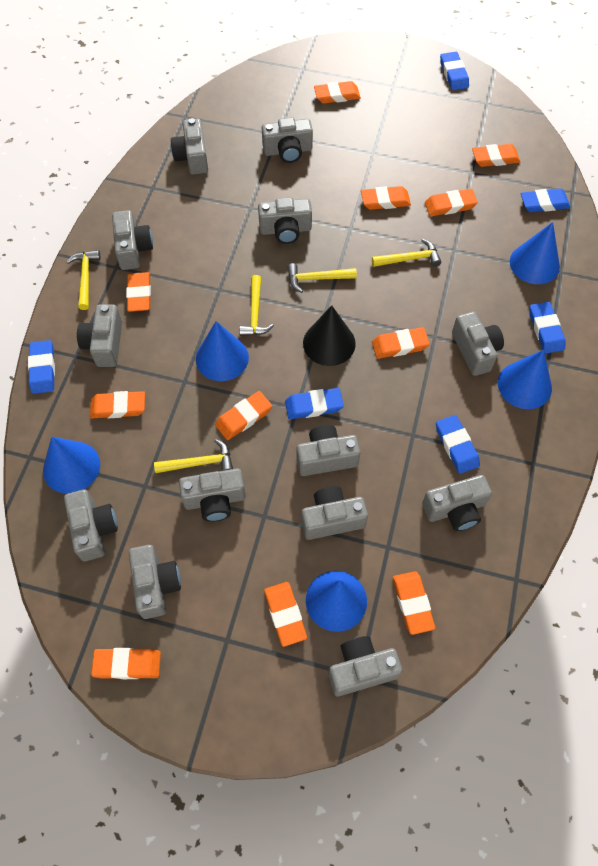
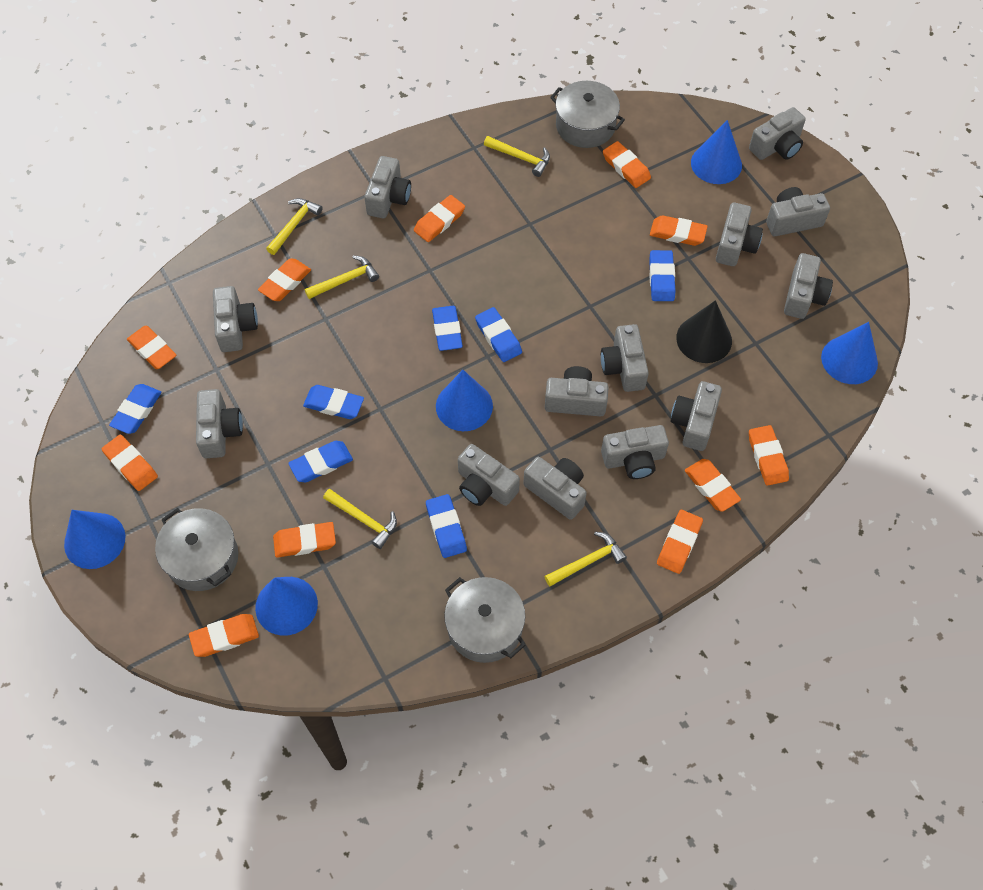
blue eraser: [28,340,55,394] [285,388,344,419] [436,415,480,474] [440,52,469,90] [521,189,570,212] [529,302,565,353] = 6 -> [109,384,161,434] [288,441,353,482] [303,385,364,419] [426,494,467,558] [432,306,463,351] [475,307,522,362] [649,250,676,301] = 7
grey pot: none = 0 -> [155,508,238,591] [444,577,525,663] [550,81,625,148] = 3

